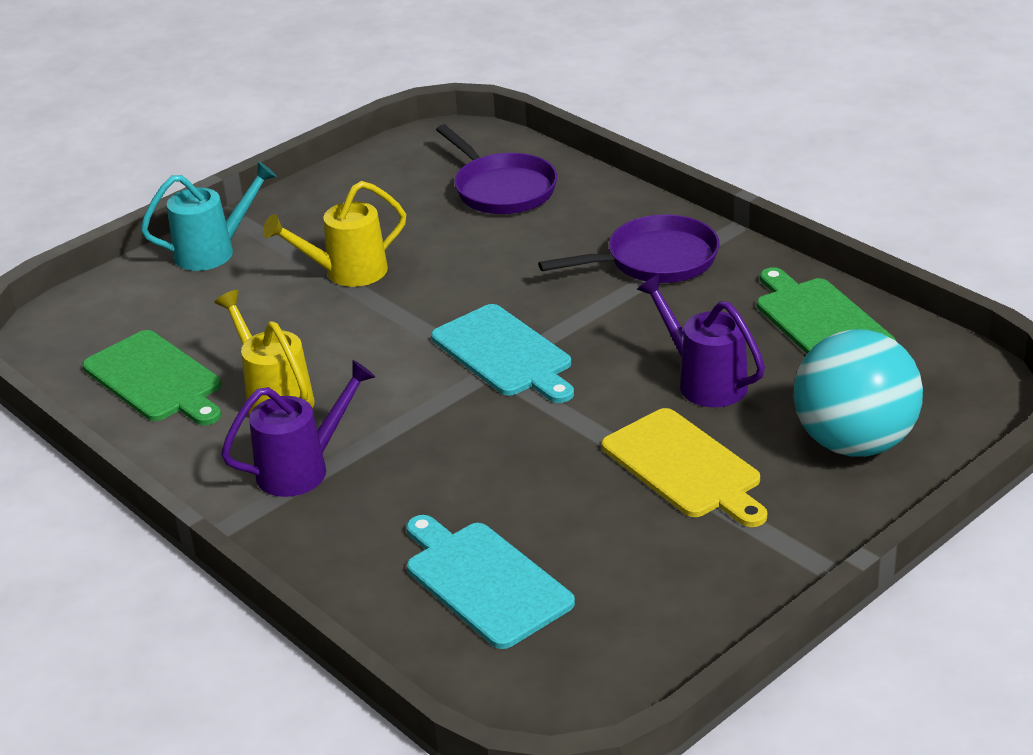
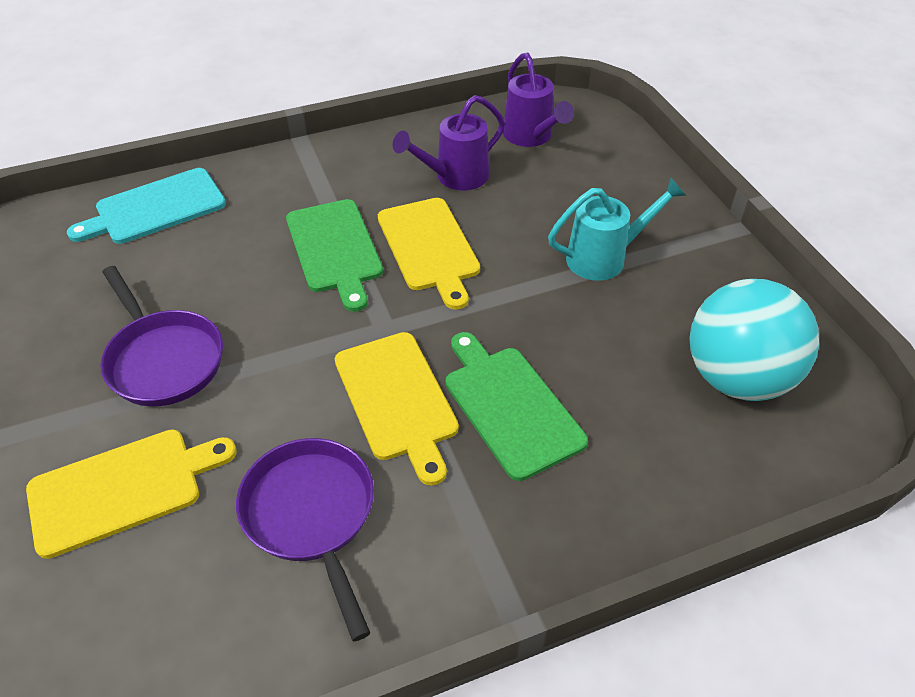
turquoise cutting board: [406,515,575,649] [431,304,574,403] = 2 -> [67,168,226,244] = 1
yellow cutting board: [602,408,767,527] = 1 -> [26,429,237,559] [335,332,459,486] [378,198,480,310] = 3
yellow watering can: [214,290,315,415] [263,181,406,287] = 2 -> none = 0

